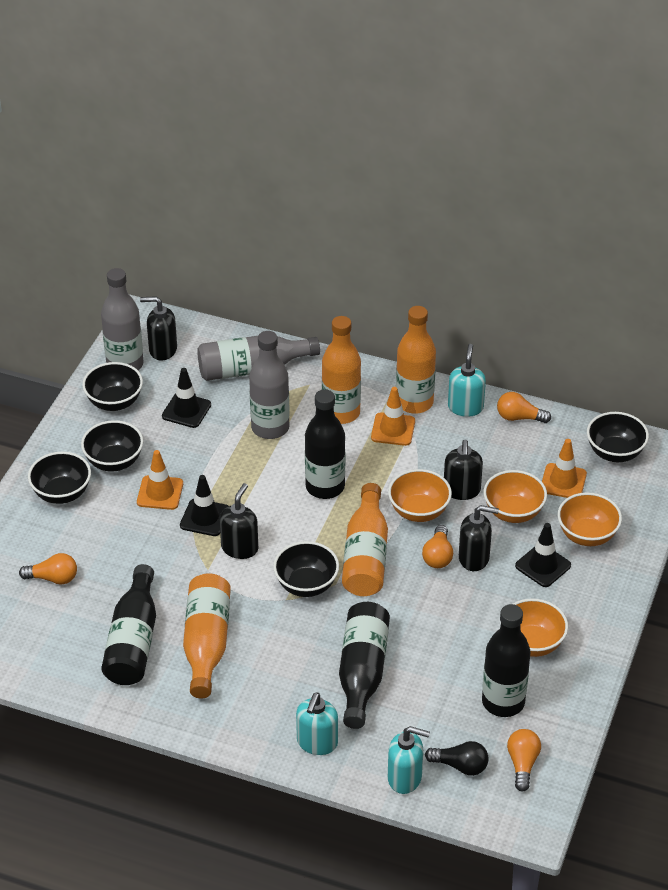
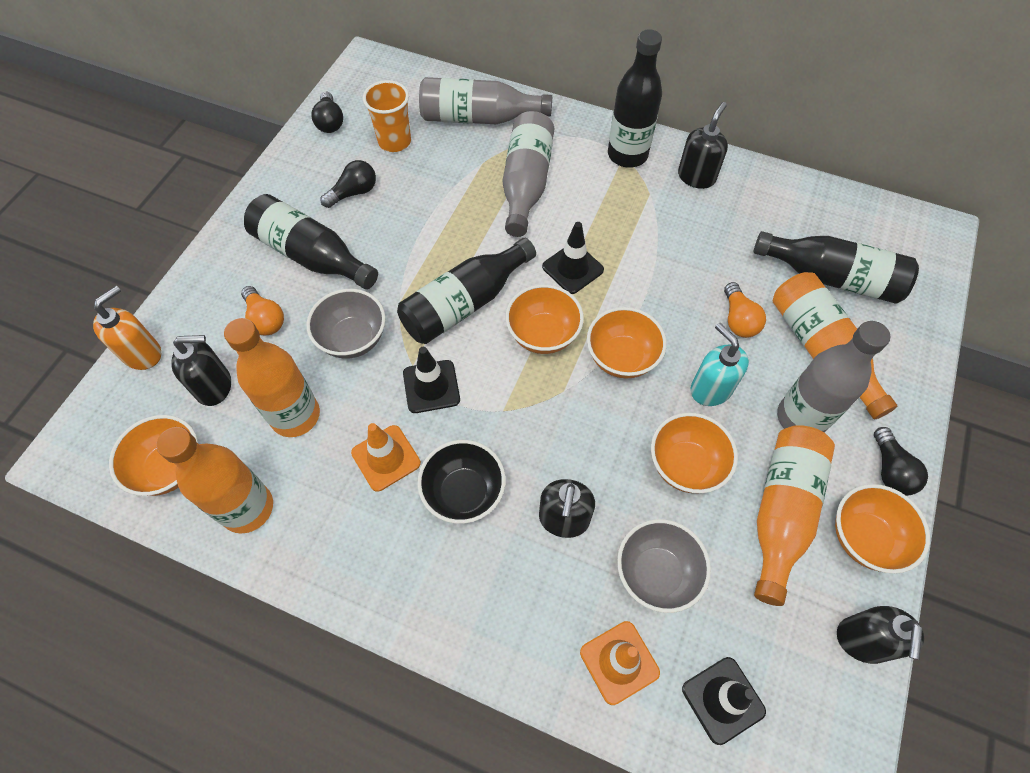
black bowl: [28,452,91,504] [81,420,143,472] [82,362,143,411] [273,541,339,597] [587,412,649,462] = 5 -> [417,440,506,524] = 1
black light bulb: [425,741,489,776] = 1 -> [311,91,343,133] [321,160,376,208] [874,427,928,496] = 3
grey bowl: none = 0 -> [306,289,385,359] [617,519,711,613] = 2
orange bowl: [388,469,452,522] [484,470,547,523] [513,598,568,657] [558,492,622,546] = 4 -> [109,415,198,496] [506,284,584,354] [587,307,667,378] [651,413,738,493] [835,484,930,574] = 5
orange cup: none = 0 -> [363,80,411,152] = 1
orange light bulb: [19,553,77,585] [422,525,453,568] [497,392,551,423] [507,729,541,791] = 4 -> [241,286,284,335] [724,282,766,338] = 2
orange soap dispenser: none = 0 -> [93,286,161,370] = 1
orange traffic cone: [137,450,183,510] [371,387,415,446] [542,439,587,498] = 3 -> [351,423,421,492] [580,621,660,705] = 2
turquoise soap dispenser: [296,693,338,755] [388,726,430,794] [448,344,486,417] = 3 -> [691,323,749,406] = 1

